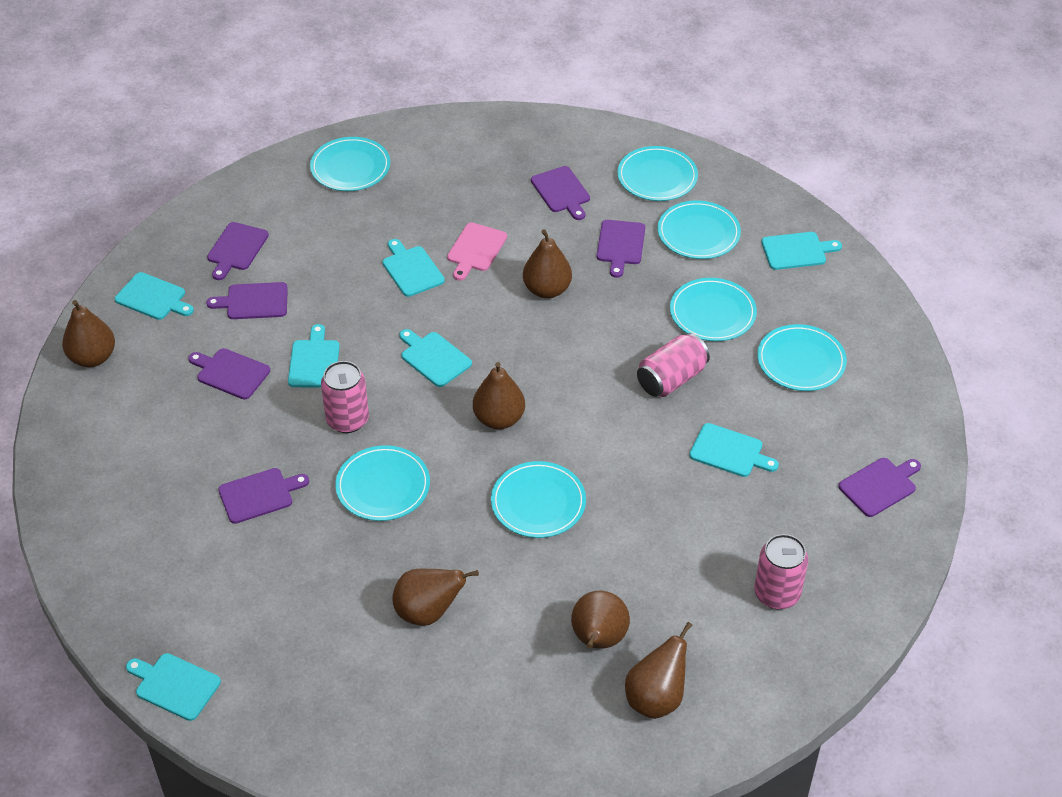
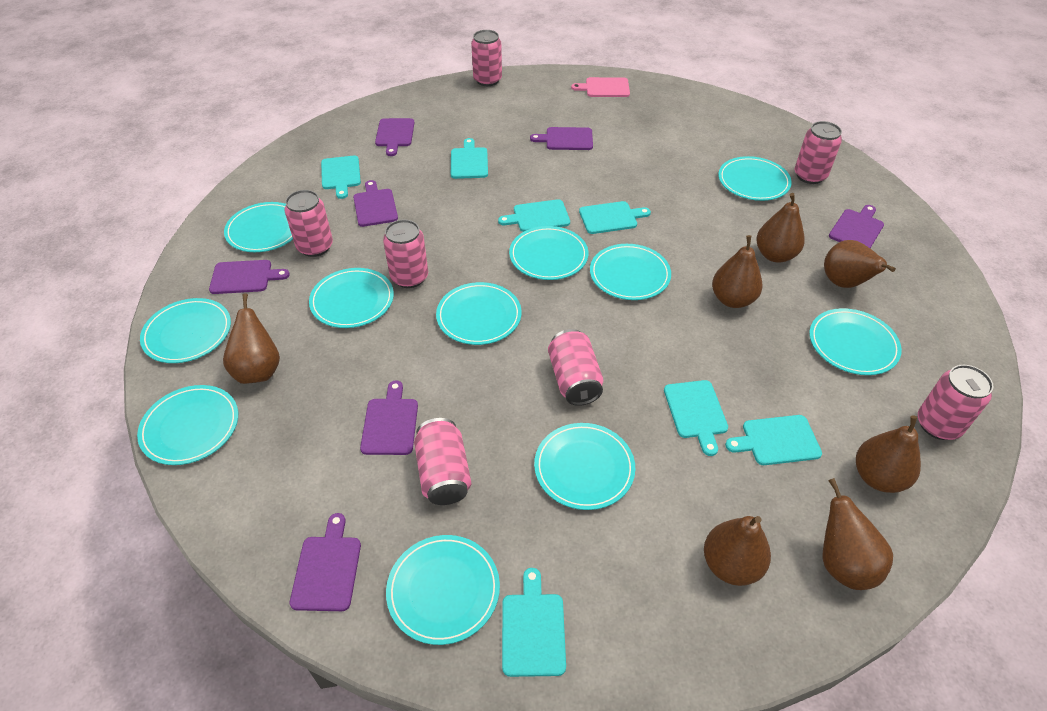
brown pear: [62,300,115,367] [393,569,479,626] [473,362,525,429] [523,229,572,299] [571,591,630,649] [625,622,693,719] = 6 -> [223,293,280,384] [704,516,771,586] [712,235,763,308] [756,193,805,263] [823,478,893,590] [824,240,896,288] [856,415,921,493] = 7
pink can: [321,361,369,433] [637,333,710,397] [754,534,808,610] = 3 -> [285,190,333,257] [383,219,428,288] [414,418,471,505] [471,30,502,86] [548,329,603,406] [795,121,842,184] [918,365,994,440] = 7
turquoise plate: [310,137,390,191] [335,445,430,521] [491,461,586,538] [617,146,698,201] [658,201,741,259] [670,278,757,341] [757,324,847,391] = 7 -> [137,385,238,465] [140,298,231,363] [224,202,293,252] [309,268,394,328] [386,535,500,645] [436,282,521,345] [509,226,588,280] [534,423,635,510] [590,244,671,300] [718,156,792,201] [809,308,902,375] = 11

